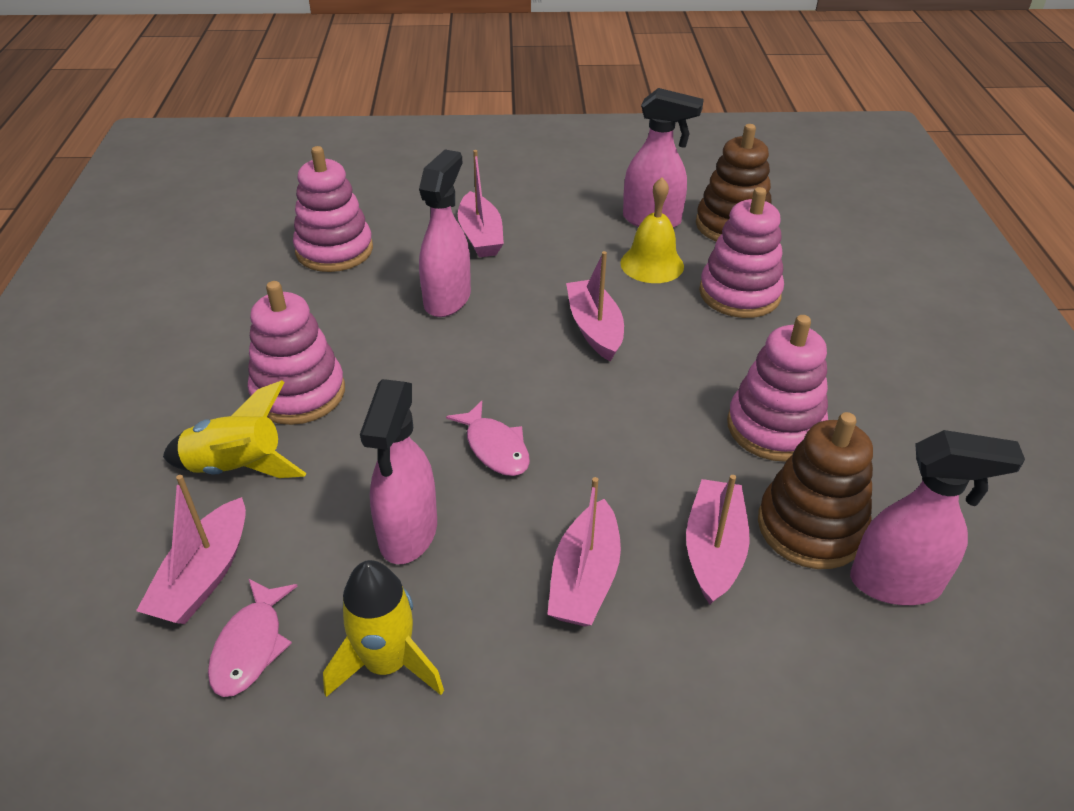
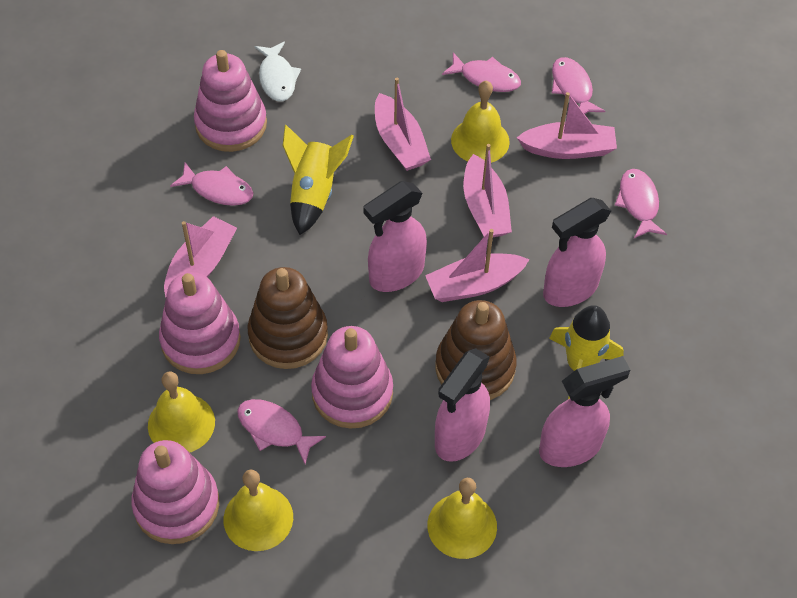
pink fish: [208,578,297,697] [446,401,530,476] = 2 -> [170,162,253,206] [237,399,326,464] [442,53,521,92] [552,57,605,114] [615,169,667,238] = 5
white fish: none = 0 -> [254,42,301,102] = 1
yellow bell: [620,177,684,283] = 1 -> [148,371,215,453] [223,470,293,551] [427,478,497,559] [451,81,510,163] = 4

